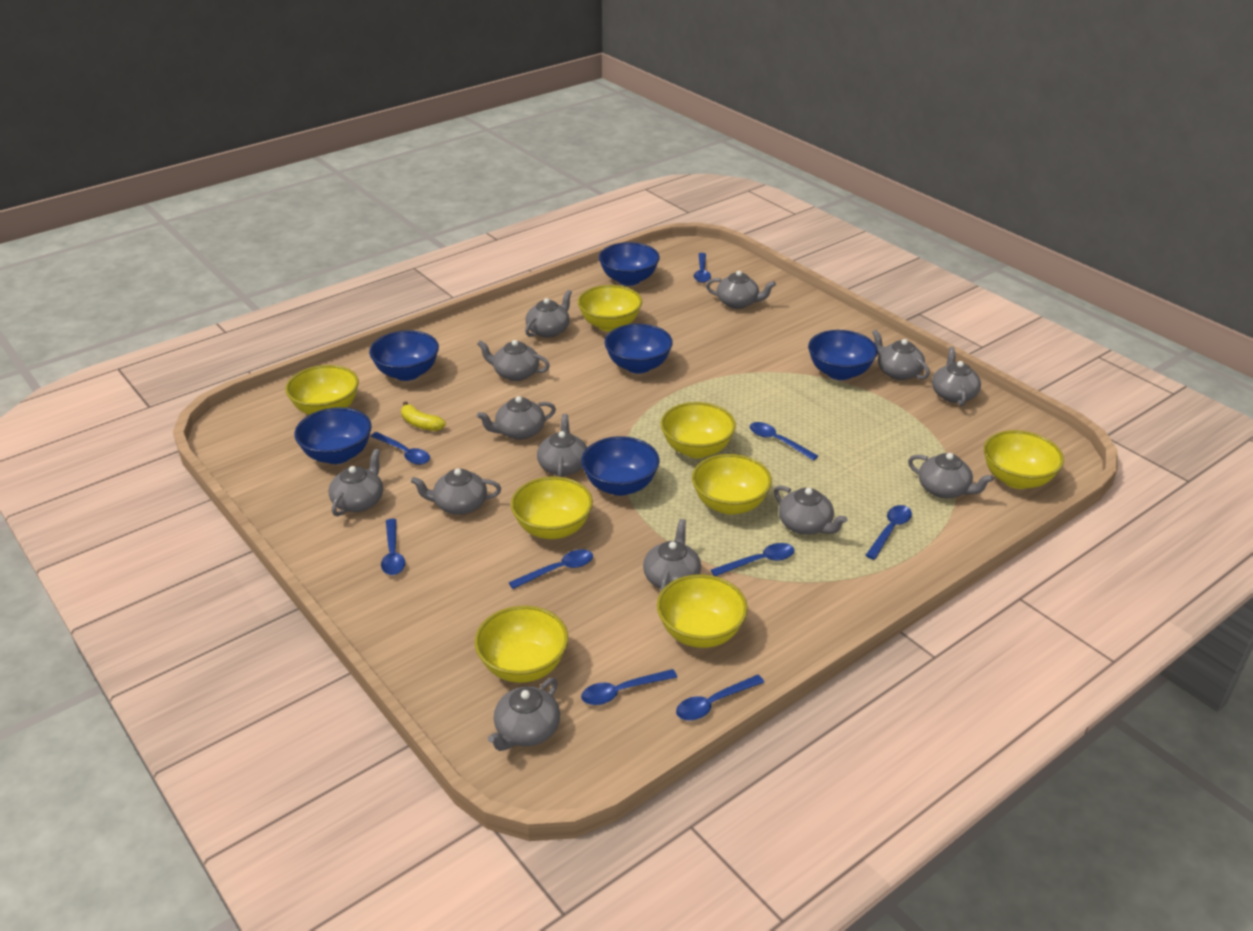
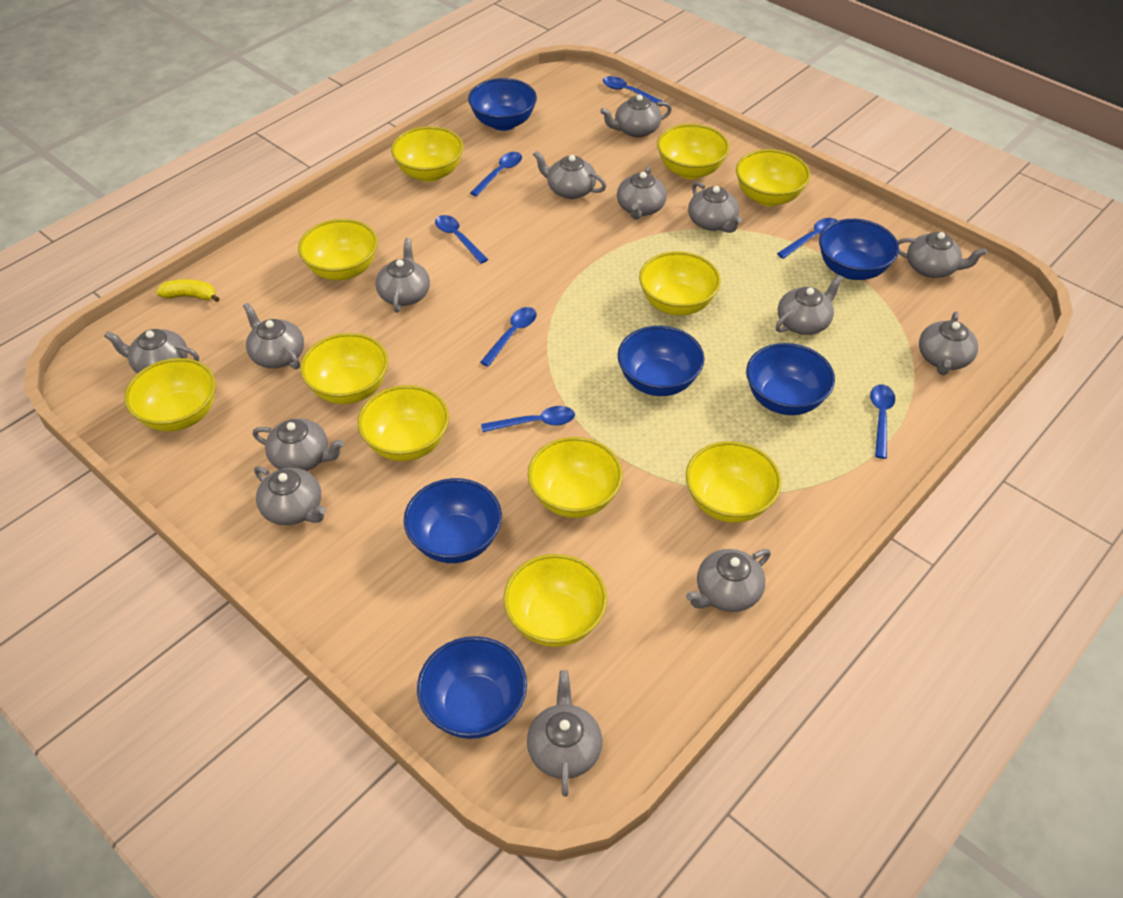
blue spoon: [371,432,430,465] [381,519,405,575] [509,549,593,589] [581,669,677,705] [676,675,764,720] [694,253,711,283] [711,543,794,576] [750,422,818,461] [865,505,912,560] = 9 -> [435,215,488,264] [470,152,522,196] [480,307,537,367] [481,406,575,432] [603,76,664,104] [777,218,838,259] [870,384,895,459] = 7
grey teapot: [329,449,383,516] [411,468,501,515] [477,340,550,381] [477,396,556,440] [488,678,560,751] [525,290,572,338] [537,414,587,477] [643,519,701,591] [706,271,776,309] [774,486,847,535] [872,330,930,380] [908,453,994,498] [932,347,981,406] = 13 -> [104,329,199,373] [243,303,304,369] [253,418,344,471] [254,466,326,525] [375,238,430,313] [527,670,602,797] [533,151,606,199] [600,95,672,137] [617,166,667,219] [686,549,771,612] [688,182,742,233] [775,275,843,335] [897,232,987,278] [919,312,978,375] = 14
yellow bowl: [286,365,359,415] [475,606,568,683] [511,477,593,539] [578,285,642,332] [657,574,748,648] [661,402,736,458] [692,454,772,515] [984,430,1064,489] = 8 -> [124,358,216,432] [298,219,378,280] [300,333,388,404] [358,385,449,461] [391,126,463,182] [503,554,607,647] [528,437,623,518] [639,251,721,316] [657,124,729,179] [686,441,782,523] [736,149,810,206] = 11

